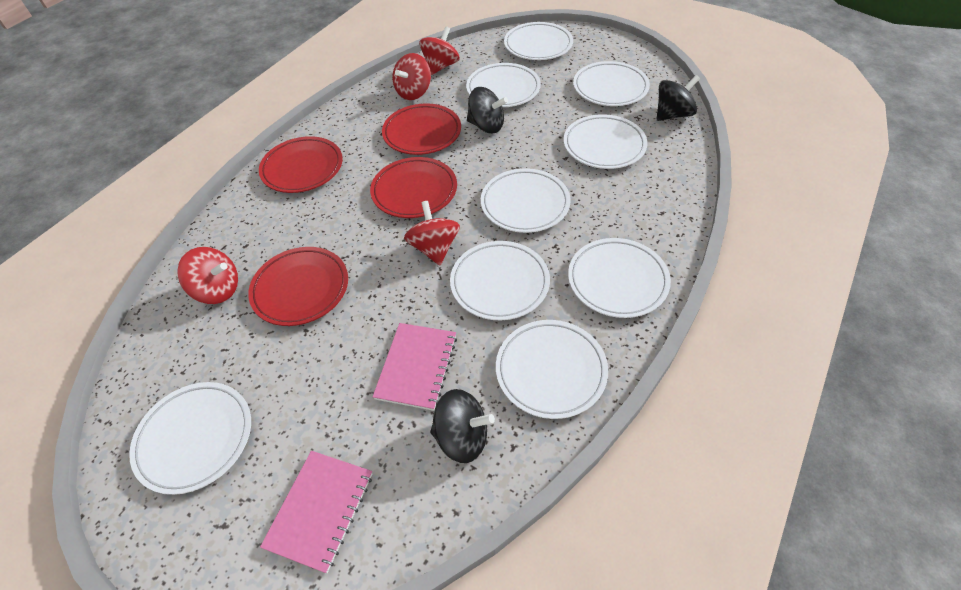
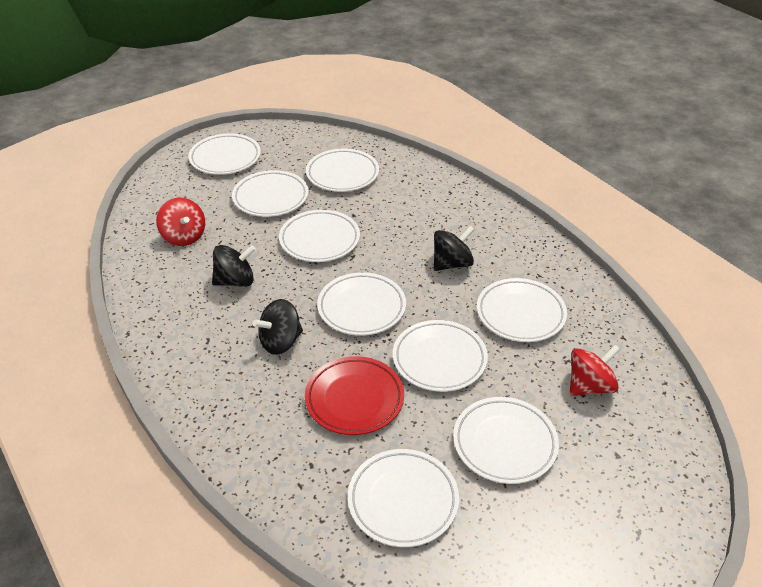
pink notebook: [260,451,372,573] [373,323,457,411] = 2 -> none = 0
red plate: [248,247,348,326] [259,136,342,193] [370,157,457,218] [382,103,461,155] = 4 -> [305,356,404,435] = 1
red spinning top: [177,247,238,304] [392,53,431,100] [404,201,460,265] [419,26,460,75] = 4 -> [156,198,205,246] [570,345,620,396] = 2

